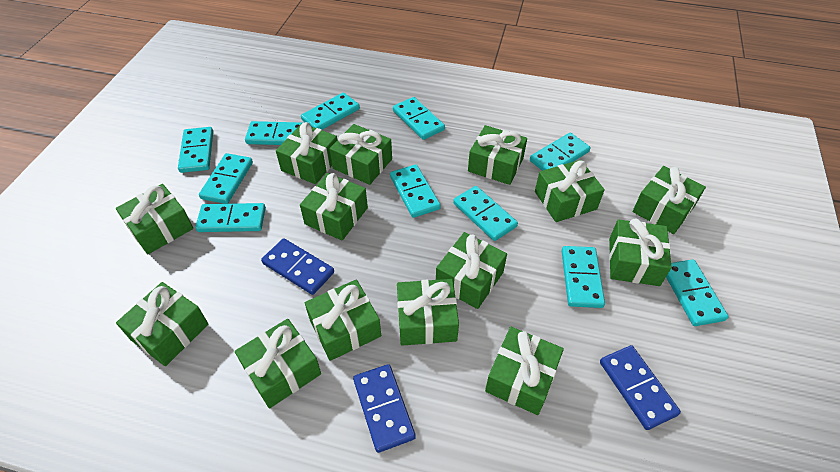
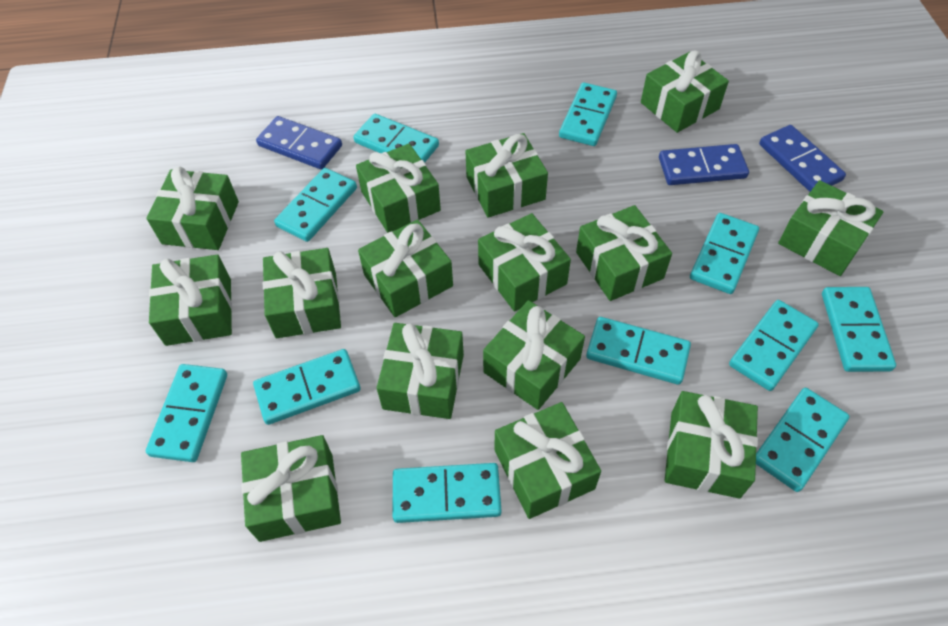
green gift: [116,184,193,254] [116,282,208,366] [235,319,321,408] [276,122,337,184] [300,173,368,241] [305,279,381,361] [329,124,392,185] [397,279,459,345] [436,232,507,309] [468,125,527,185] [485,327,564,415] [535,160,605,222] [609,219,672,286] [633,166,706,234] = 14 -> [146,166,239,250] [149,255,232,346] [241,435,341,542] [263,248,341,338] [356,144,441,233] [358,219,453,317] [377,323,464,419] [466,133,548,218] [478,213,571,311] [483,300,585,410] [495,402,601,519] [576,205,672,301] [641,50,729,133] [665,391,758,498] [778,180,884,276] = 15

